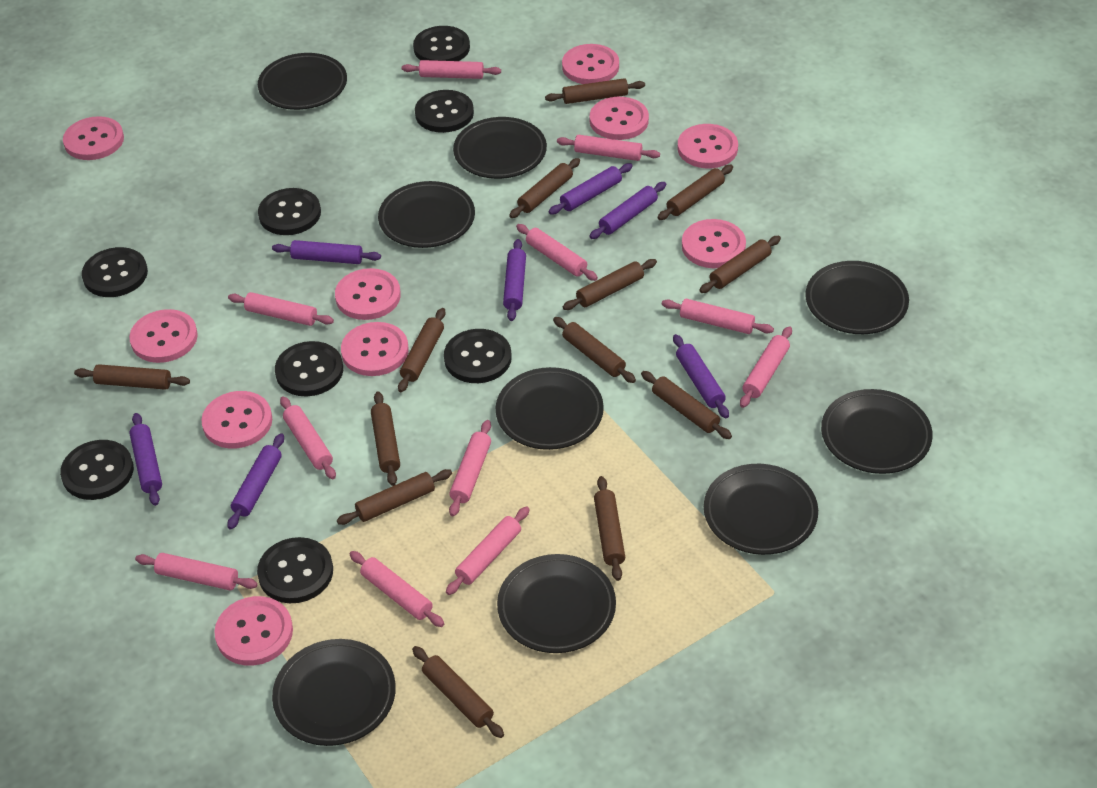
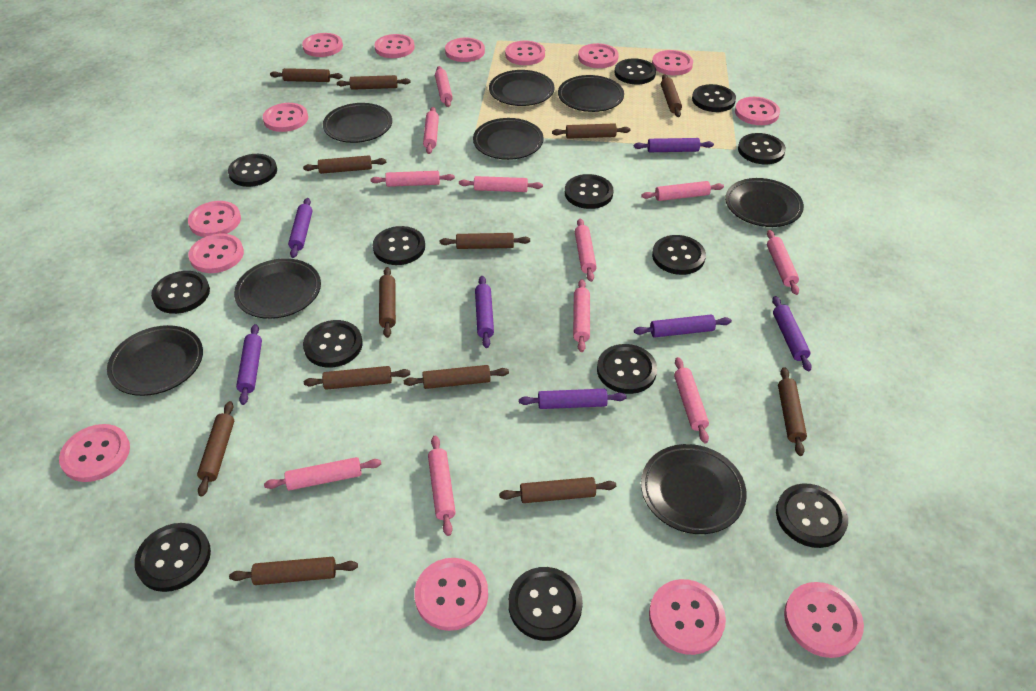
black button: [60,440,134,500] [82,247,148,297] [257,537,333,603] [258,188,321,235] [275,341,343,396] [413,26,470,61] [415,90,474,133] [444,329,512,383] = 8 -> [134,523,211,592] [151,271,210,314] [228,154,277,187] [303,320,363,368] [373,226,425,265] [508,567,583,641] [565,174,614,209] [597,344,657,394] [614,58,656,84] [652,235,706,275] [692,84,736,112] [738,133,786,164] [776,483,848,548] = 13
black plate: [258,53,347,110] [272,639,396,746] [378,181,475,248] [453,117,547,179] [496,367,604,450] [497,554,616,653] [704,464,818,555] [805,261,909,334] [821,389,933,474] = 9 -> [107,325,203,396] [234,258,321,319] [323,103,392,143] [473,118,544,160] [489,70,555,106] [558,75,624,112] [641,444,746,534] [725,178,804,227] = 8
pink button: [63,116,124,160] [129,309,198,363] [201,391,272,449] [214,596,293,666] [335,268,401,320] [341,322,409,376] [562,44,619,84] [590,97,649,140] [678,124,738,168] [682,219,746,268] = 10 -> [59,424,130,482] [188,201,241,237] [188,234,244,273] [263,103,308,132] [302,33,343,57] [374,34,415,58] [414,558,488,631] [445,38,485,62] [505,41,545,65] [578,43,619,68] [649,579,726,655] [652,50,693,75] [735,97,780,125] [784,582,864,658] = 14

